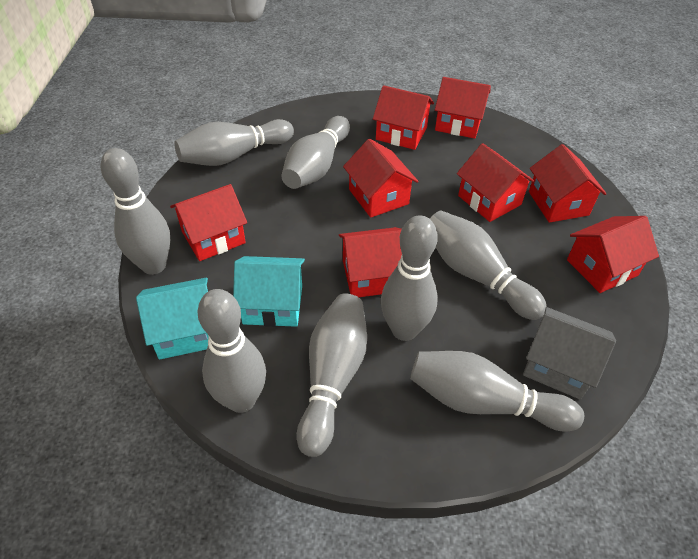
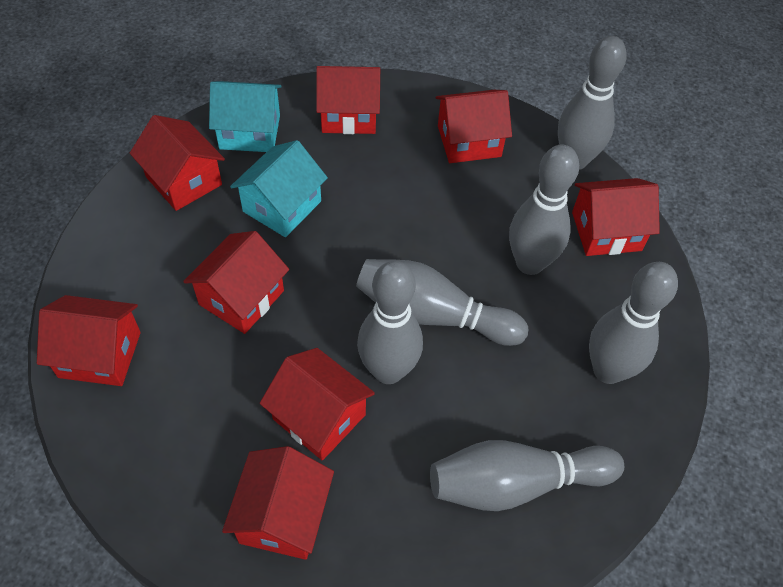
grey bowling pin: [101,148,170,275] [174,119,294,166] [198,289,266,413] [281,116,350,189] [297,293,367,457] [381,215,438,341] [410,351,584,431] [430,210,547,320] = 8 -> [356,259,528,346] [357,261,423,384] [430,440,624,511] [509,145,579,275] [558,36,627,170] [589,262,678,384] = 6
grey house: [523,307,616,400] = 1 -> none = 0

